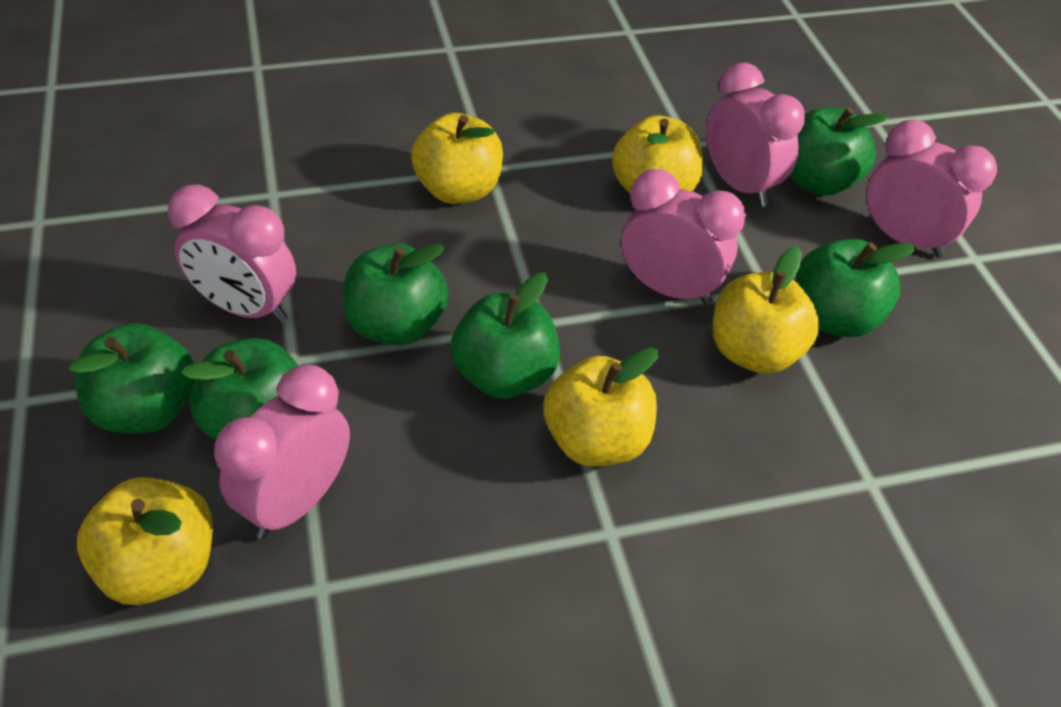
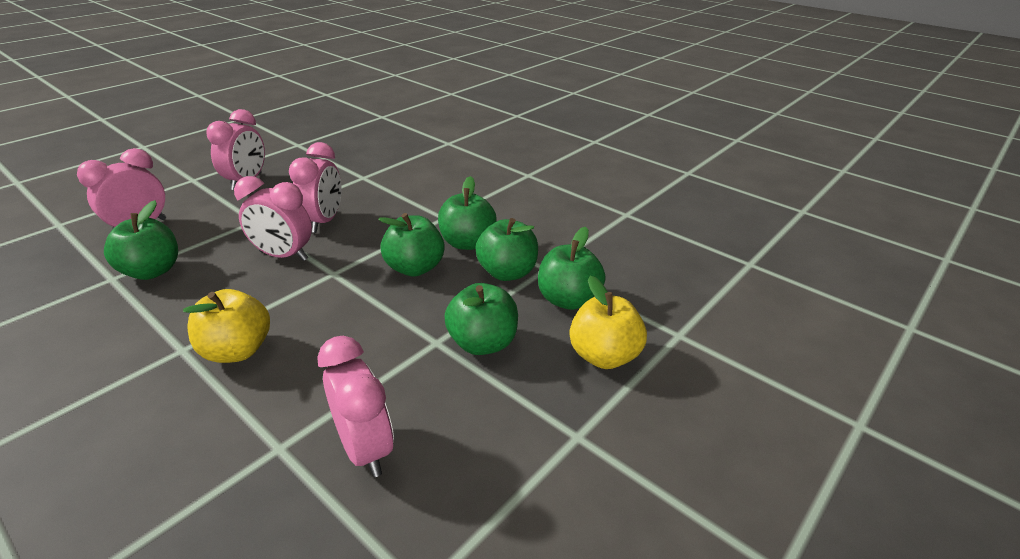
yellow apple: [77,477,213,605] [411,113,503,204] [543,347,659,466] [612,115,703,193] [713,246,820,374] = 5 -> [183,289,270,363] [570,276,647,369] = 2

